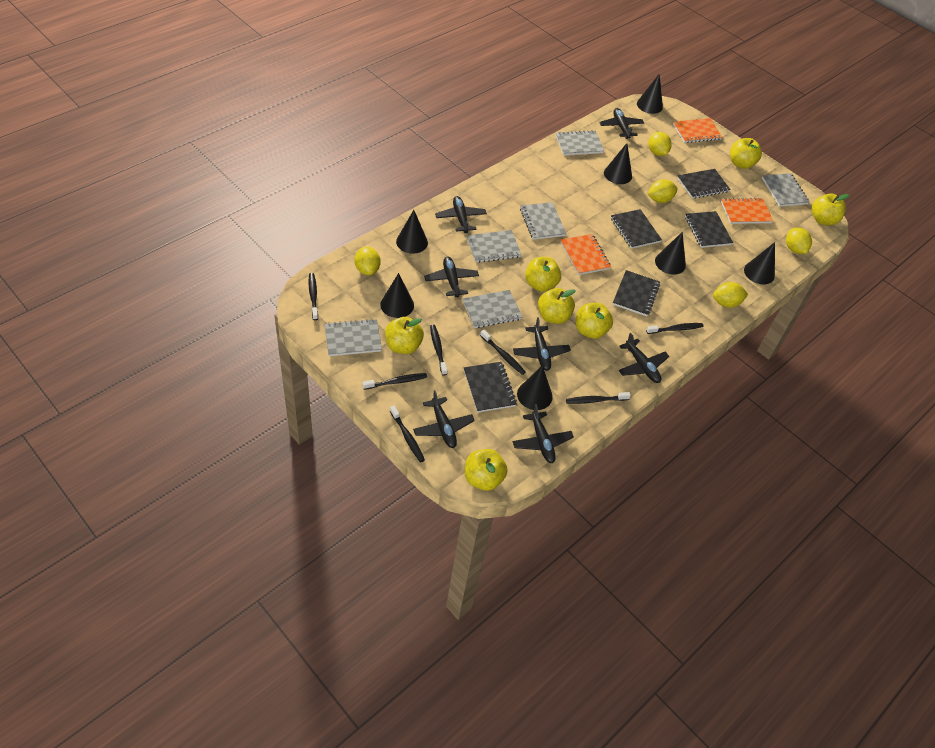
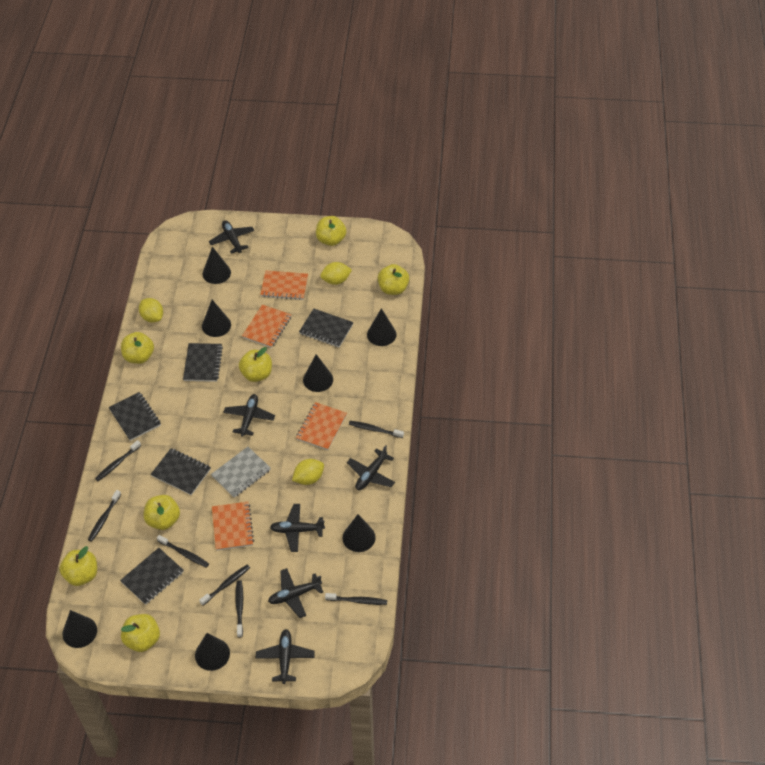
black plane: [413,390,475,448] [424,256,479,298] [435,196,487,233] [512,404,574,463] [513,317,571,371] [599,108,644,139] [618,333,669,383] = 7 -> [209,220,254,254] [223,394,275,437] [256,629,315,684] [268,568,323,618] [270,504,325,552] [347,445,395,490] = 6
grey notebook: [325,319,382,356] [463,290,522,328] [466,230,522,263] [520,202,566,240] [555,130,604,156] [762,173,809,207] = 6 -> [211,447,271,498] = 1
orange notebook: [560,234,611,275] [673,118,722,143] [721,198,773,224] = 3 -> [212,502,254,551] [242,305,291,348] [260,271,308,300] [296,402,347,450] = 4
yellow lemon: [354,247,380,275] [648,132,672,156] [648,179,678,203] [713,282,748,308] [786,228,812,254] = 5 -> [139,298,163,323] [292,459,324,485] [320,262,352,285] = 3

